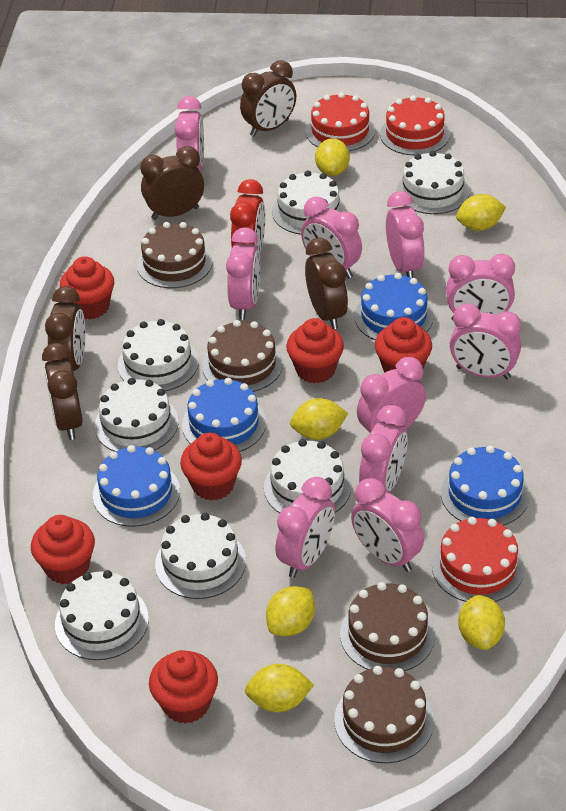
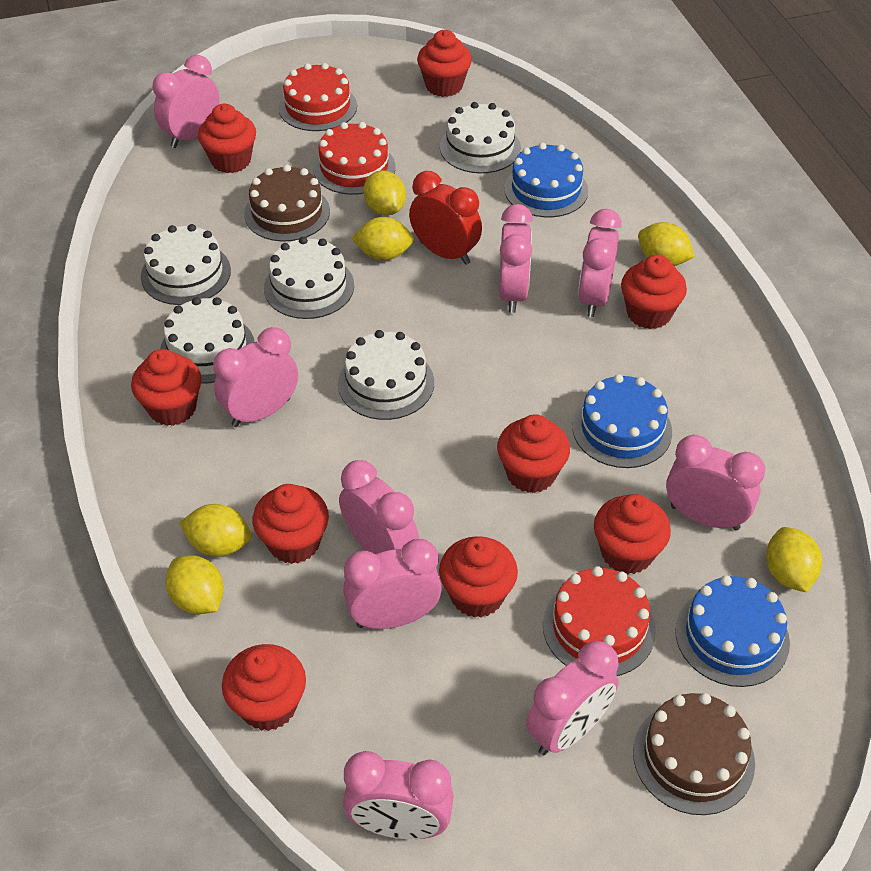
blue cake: [93,445,180,527] [182,378,266,452] [354,273,434,340] [441,446,529,526] = 4 -> [504,143,588,217] [572,374,672,468] [675,575,790,687] = 3
brown cake: [137,222,213,288] [202,320,283,392] [334,666,434,763] [340,582,435,671] = 4 -> [244,165,330,242] [633,693,755,815] = 2
brown clock: [42,343,83,440] [45,286,85,371] [140,146,204,220] [240,60,296,137] [305,238,348,329] = 5 -> none = 0
pink clock: [175,96,204,171] [226,227,260,320] [275,477,335,578] [301,197,362,278] [351,478,424,572] [357,357,426,433] [359,405,408,493] [386,191,425,278] [446,254,515,320] [450,303,521,379] = 10 -> [153,55,220,148] [213,327,298,427] [339,460,419,554] [343,539,442,629] [343,751,454,839] [499,204,533,313] [526,641,619,755] [578,209,622,317] [666,435,765,530] = 9
red cupcake: [31,515,95,585] [60,256,114,320] [149,650,218,724] [180,433,242,500] [286,318,344,383] [375,317,432,373] = 6 -> [131,349,202,426] [198,104,256,173] [222,644,306,731] [252,484,329,564] [417,30,472,97] [439,536,518,618] [497,414,570,493] [594,494,671,574] [621,255,687,329] = 9
white cake: [55,570,149,660] [95,378,178,452] [118,319,199,391] [155,513,246,599] [264,439,351,513] [272,171,346,235] [396,151,470,214] = 7 -> [141,224,231,305] [160,297,254,384] [264,237,354,319] [338,330,434,420] [440,102,521,173] = 5

